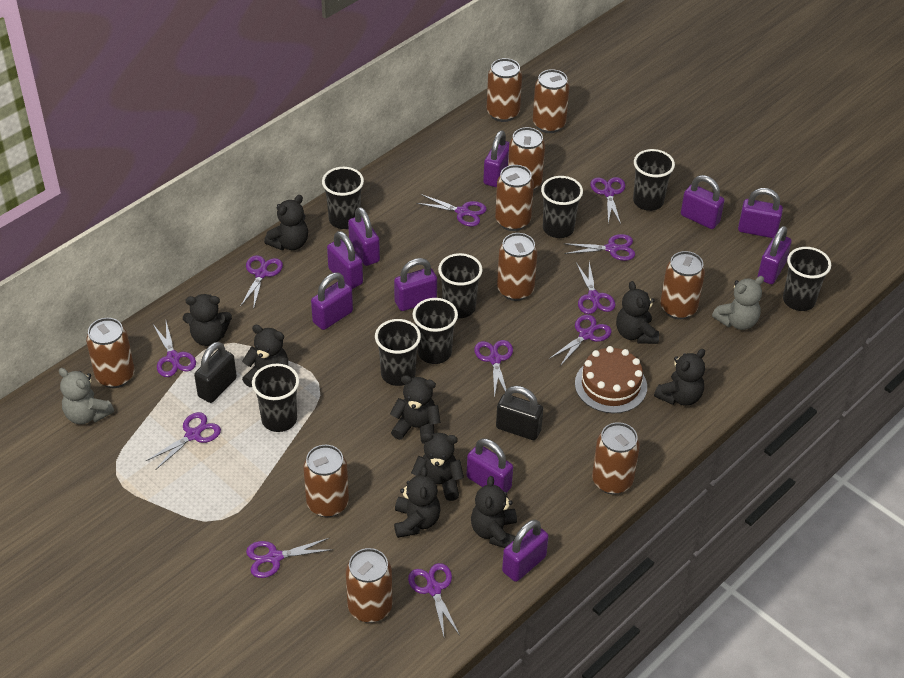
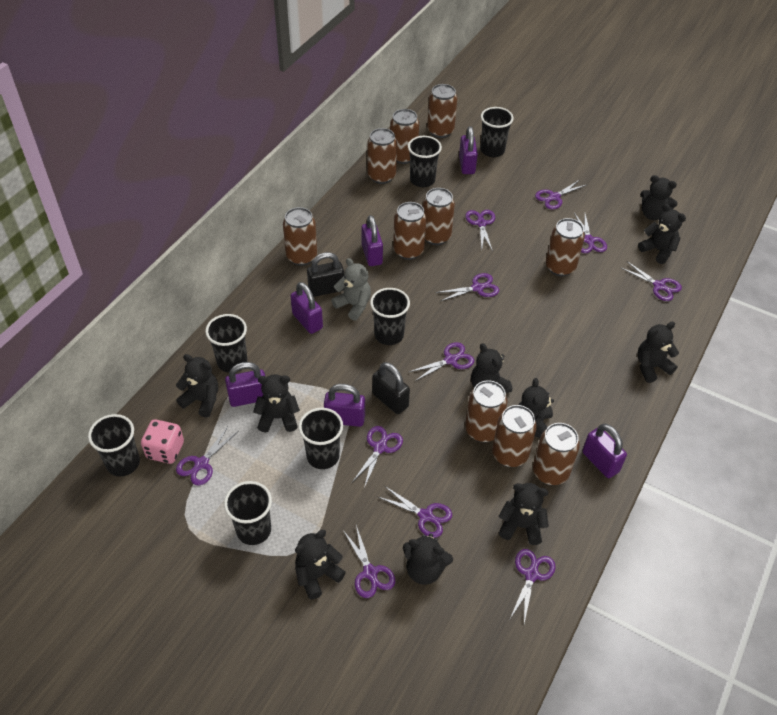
black cup: [252,364,299,432] [322,167,364,229] [375,319,421,386] [413,298,458,364] [438,253,483,318] [541,176,583,238] [633,149,675,211] [783,247,831,311] = 8 -> [88,414,140,477] [205,314,247,373] [224,481,272,545] [299,408,343,469] [370,288,410,345] [408,136,442,187] [481,107,514,157] = 7
black teddy bear: [183,294,232,346] [242,325,288,387] [264,195,308,250] [390,375,440,444] [394,466,441,538] [411,433,464,501] [471,476,517,548] [616,281,659,344] [654,349,705,406] = 9 -> [176,354,218,418] [253,374,300,433] [295,530,346,600] [403,533,453,585] [471,343,512,393] [499,483,549,545] [519,378,554,438] [637,322,679,383] [638,204,686,264] [640,175,678,220] = 10
brown cake: [575,346,647,413] = 1 -> none = 0
grey teddy bear: [59,368,114,424] [712,276,764,330] = 2 -> [331,258,371,321] = 1
pink dice: none = 0 -> [141,419,184,464] = 1
purple padlock: [311,273,353,330] [327,231,363,289] [348,207,380,266] [394,258,437,311] [467,438,513,493] [483,130,510,187] [502,520,549,582] [681,175,725,229] [738,188,783,238] [758,226,792,284] = 10 -> [225,362,265,407] [291,282,323,334] [324,384,365,427] [361,215,383,266] [459,126,478,174] [582,424,627,478] = 6

